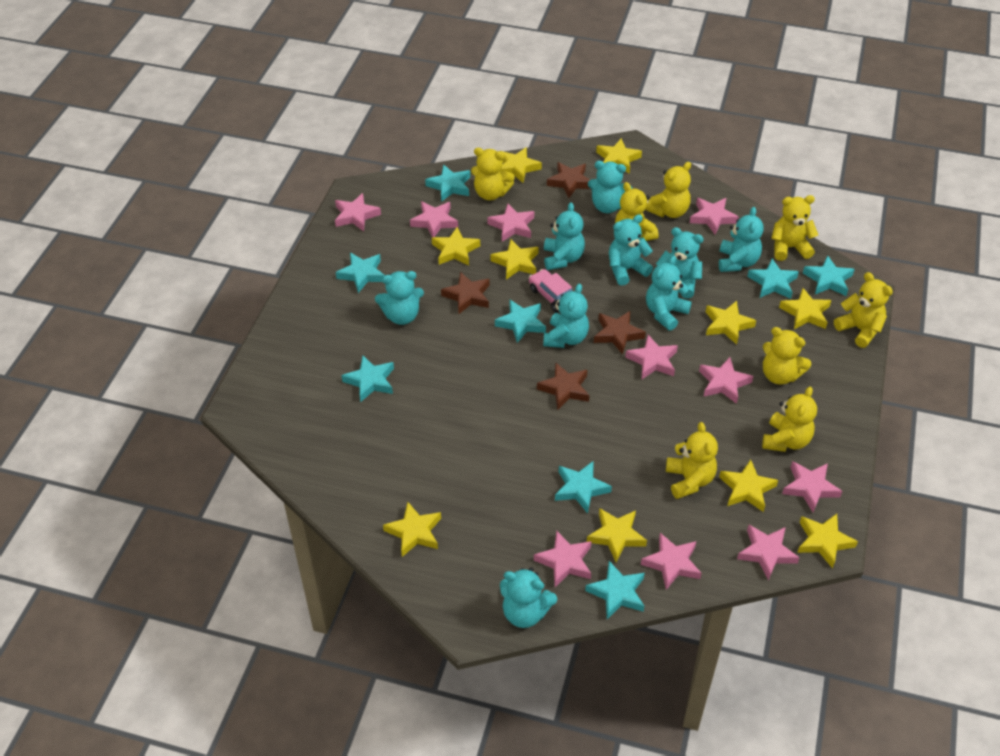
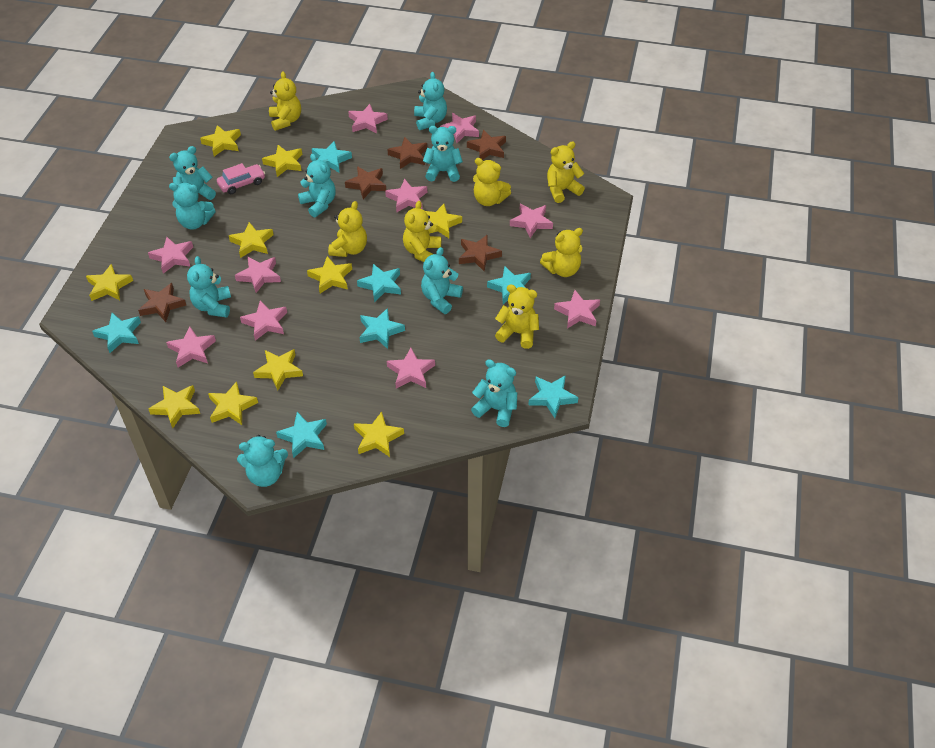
brown star: [441,272,490,314] [537,363,590,410] [547,162,591,198] [594,311,646,355] = 4 -> [138,283,186,322] [345,166,386,199] [387,137,427,169] [459,235,502,271] [467,130,506,160] = 5
turquoise star: [336,253,385,293] [342,355,394,402] [425,164,470,202] [495,300,546,343] [555,461,612,514] [585,561,645,619] [747,259,799,299] [803,256,855,296] = 8 -> [92,313,141,353] [276,412,327,458] [312,141,352,173] [357,264,401,302] [359,308,405,349] [487,266,531,304] [528,375,579,418] = 7
yellow teddy bear: [471,148,515,200] [615,182,659,241] [645,162,691,218] [666,422,718,499] [762,387,817,452] [763,327,811,385] [771,195,818,261] [834,272,893,348] = 8 -> [269,72,301,131] [328,201,367,257] [403,201,441,262] [473,158,511,206] [495,284,539,349] [540,228,583,277] [547,141,585,203] = 7

